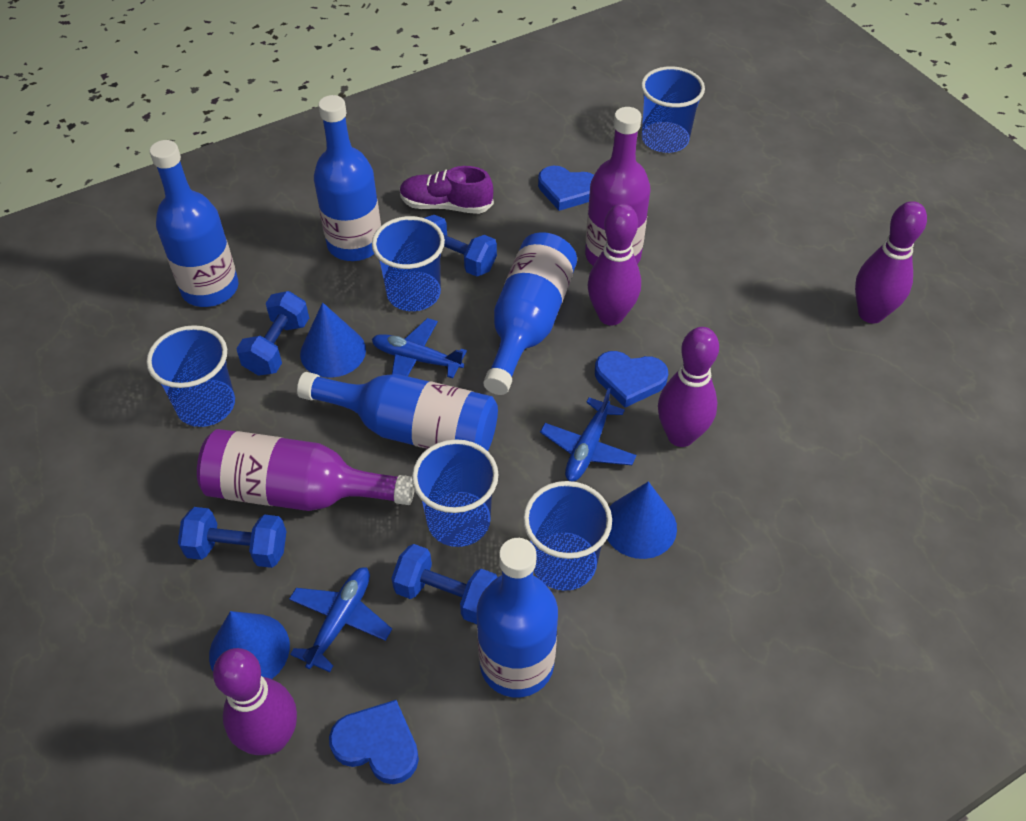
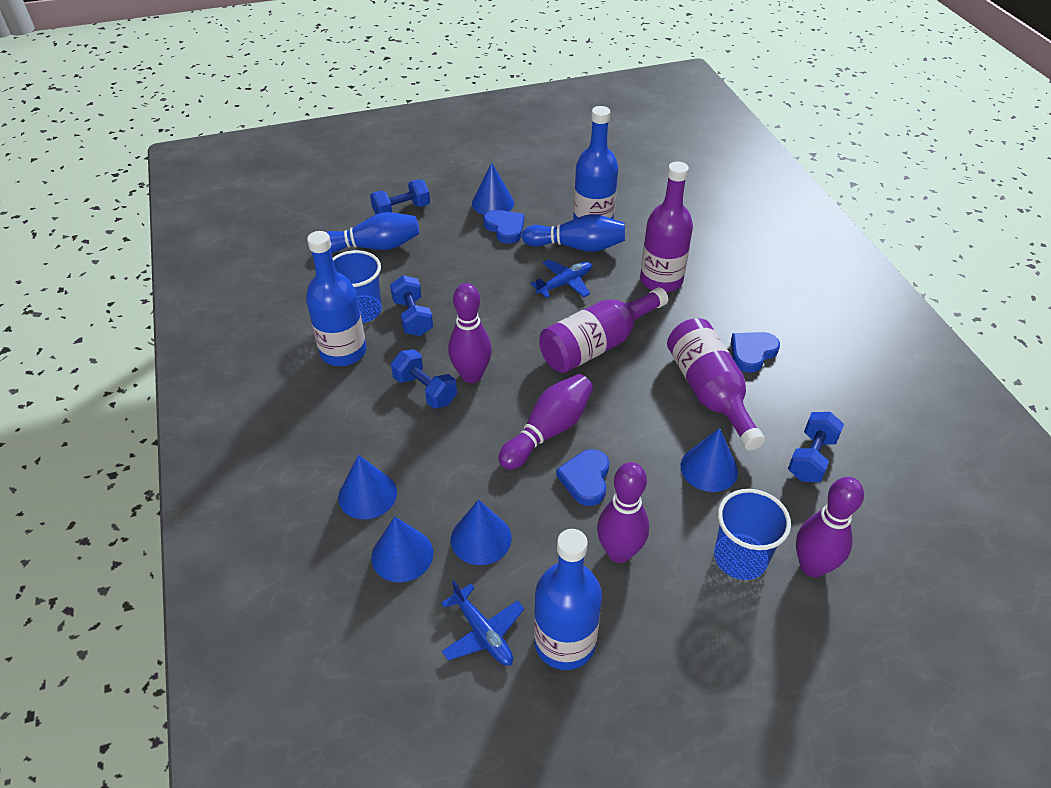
blue bottle: [150,140,239,307] [297,372,498,451] [314,95,381,261] [477,538,558,697] [483,232,577,395] = 5 -> [306,231,367,366] [534,529,602,670] [573,106,618,219] = 3
blue bowling pin: none = 0 -> [326,212,420,253] [522,214,625,252] = 2
blue cone: [209,611,290,679] [300,302,366,378] [607,481,677,559] = 3 -> [338,455,397,519] [371,516,433,583] [451,499,512,565] [472,162,514,215] [680,428,738,492] = 5
blue cup: [146,325,235,427] [372,216,445,311] [412,439,499,547] [523,481,612,591] [641,66,705,153] = 5 -> [333,250,382,323] [714,489,791,580] = 2
blue plane: [289,567,392,672] [372,318,467,378] [540,388,636,482] = 3 -> [441,580,524,666] [530,259,592,298] = 2
purple bottle: [197,429,415,511] [585,107,651,266] = 2 -> [539,287,668,373] [640,162,693,292] [667,318,765,451] = 3
purple shoe: [399,166,494,214] = 1 -> none = 0

